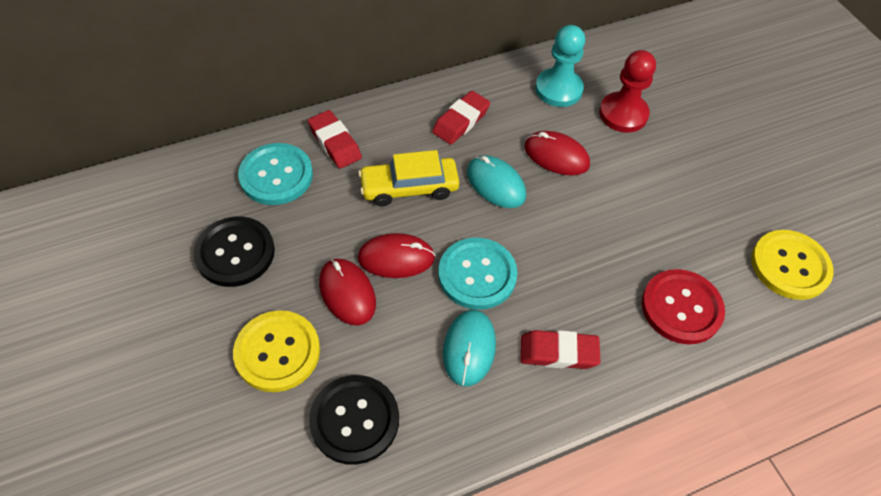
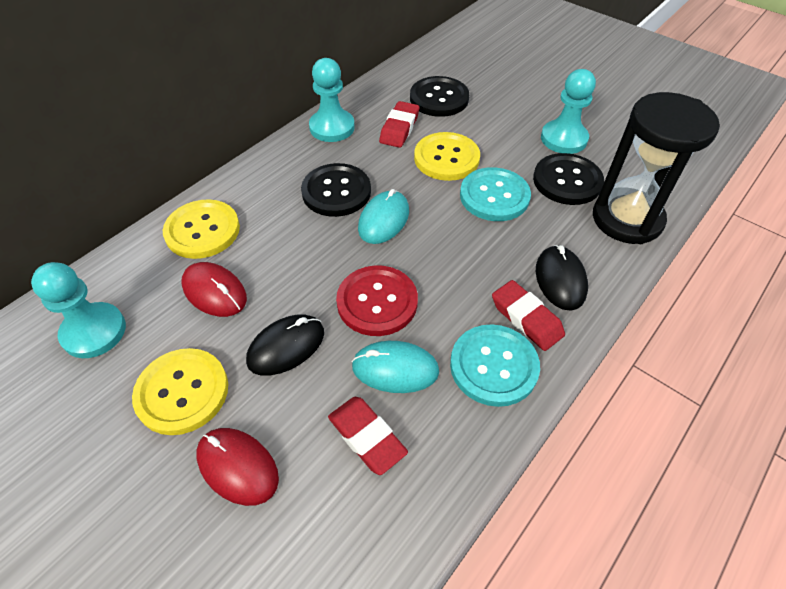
black button: [193,216,275,287] [309,375,399,465] = 2 -> [301,163,371,217] [410,76,469,117] [533,153,604,205] = 3
black hourglass: none = 0 -> [593,92,720,244] = 1
black mouse: none = 0 -> [246,314,324,376] [536,245,588,311] = 2
red mouse: [319,259,376,325] [357,233,435,278] [524,131,590,175] = 3 -> [181,262,247,317] [196,428,279,506] = 2
red pawn: [599,50,656,133] = 1 -> none = 0
turquoise pawn: [535,25,585,107] = 1 -> [31,262,126,358] [309,58,355,142] [541,69,596,154] = 3
yellow button: [233,310,320,392] [751,230,834,300] = 2 -> [132,348,228,435] [163,199,240,259] [414,132,480,181] = 3
yellow car: [358,150,459,206] = 1 -> none = 0

